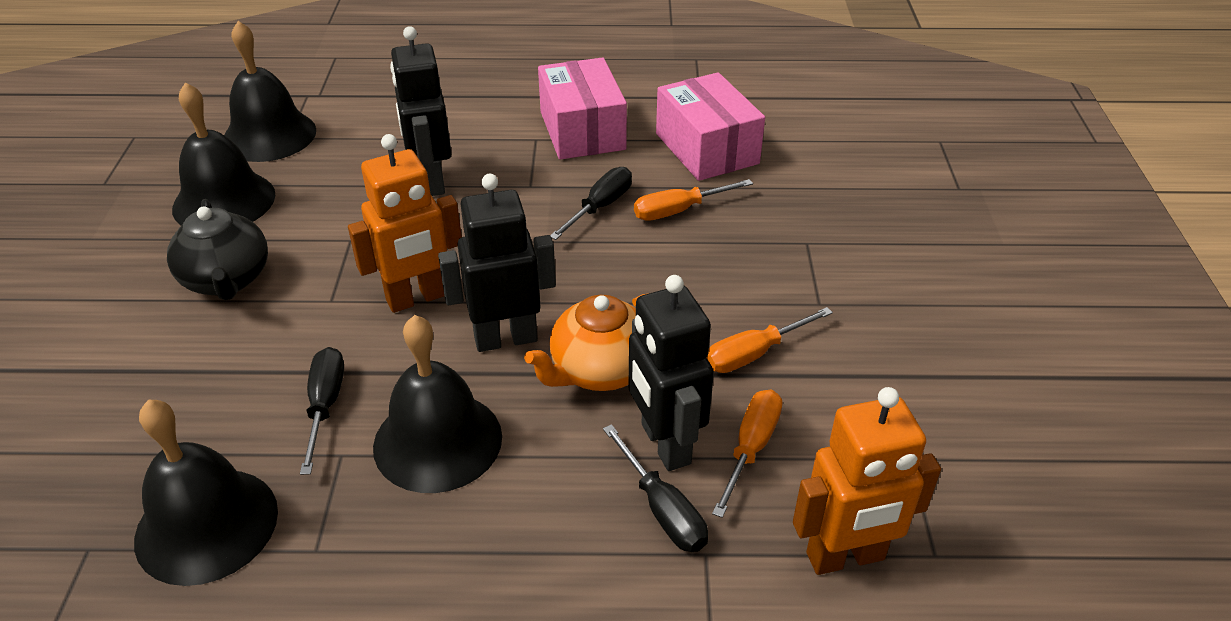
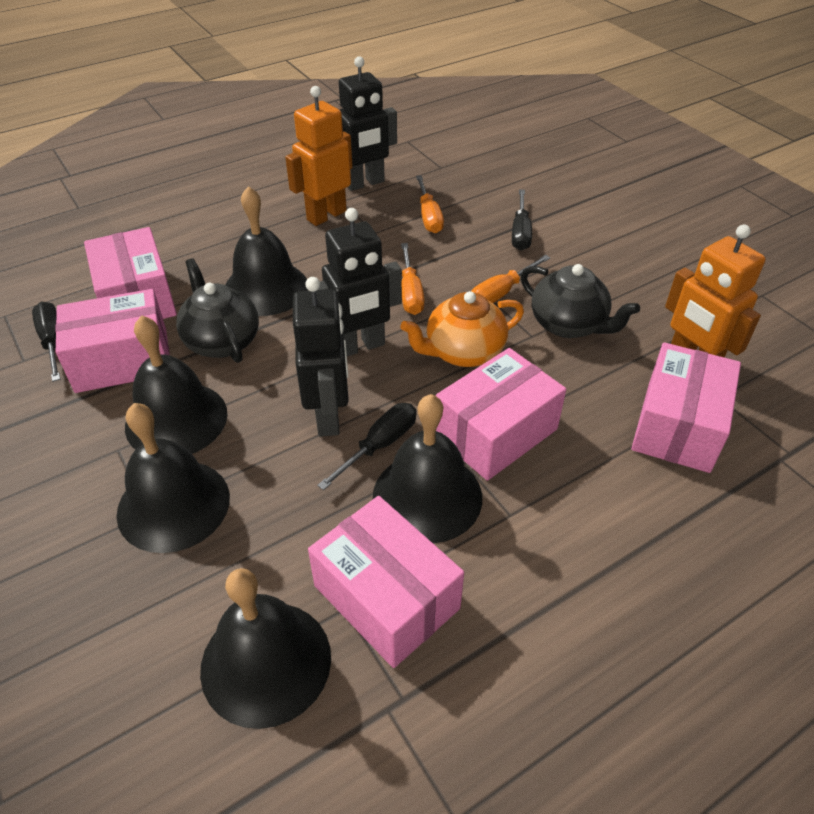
black bell: [134,399,278,586] [172,82,275,226] [224,21,316,162] [373,315,502,493] = 4 -> [116,403,230,553] [125,315,228,454] [200,568,331,729] [225,186,308,316] [373,394,482,543] = 5
black teapot: [167,199,268,300] = 1 -> [176,258,259,363] [521,264,640,338] = 2
pink box: [538,58,627,159] [656,72,765,181] = 2 -> [55,289,170,393] [84,227,177,319] [308,496,464,668] [436,348,566,481] [632,342,741,473] = 5

